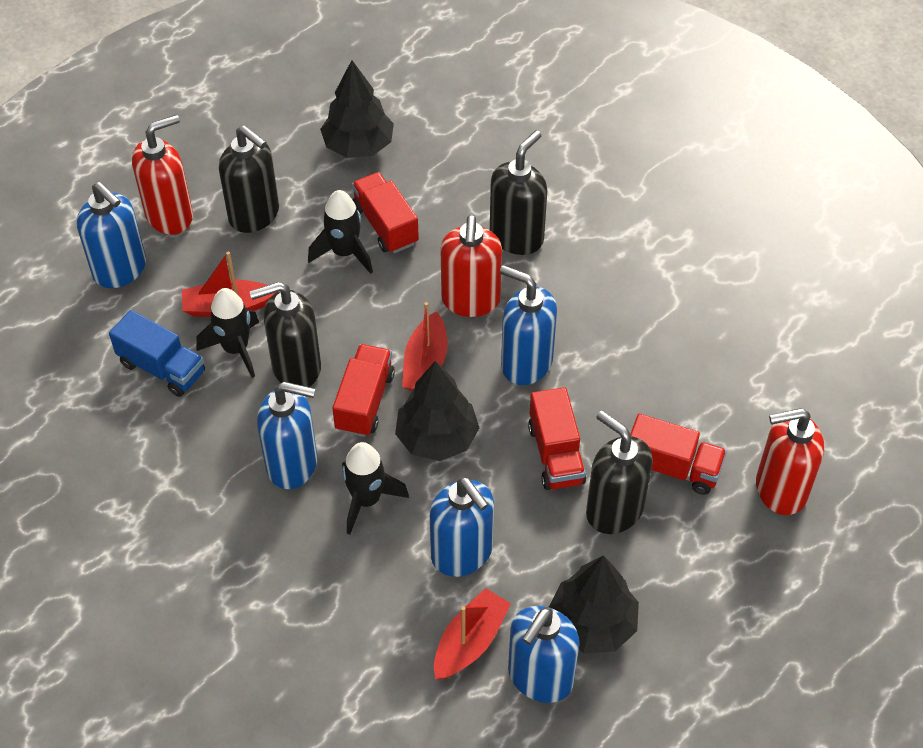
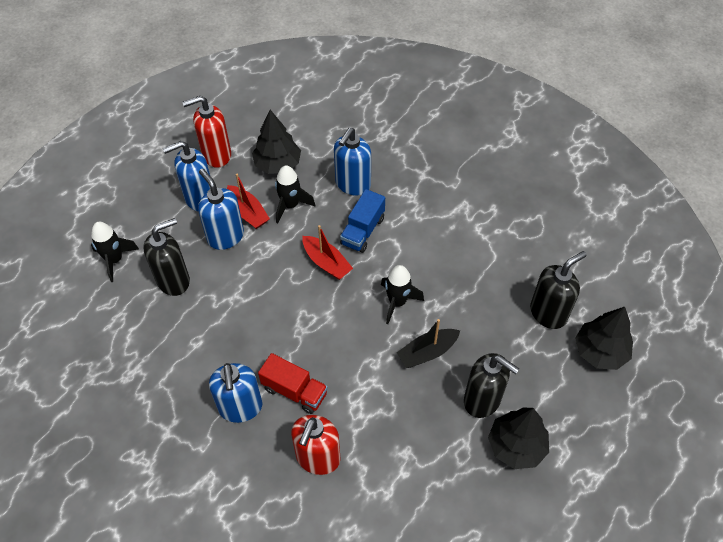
black boat: none = 0 -> [397,319,460,368] = 1
black soap dispenser: [219,126,279,233] [249,282,321,387] [490,130,547,255] [586,411,653,534] = 4 -> [143,218,190,296] [464,353,520,418] [530,251,587,329] = 3
blue soap dispenser: [77,182,146,288] [257,382,317,489] [430,477,494,577] [500,265,557,385] [508,606,580,703] = 5 -> [163,141,210,211] [198,168,244,250] [209,363,262,423] [334,128,371,195] = 4
red boat: [182,251,276,317] [402,302,448,391] [434,588,511,680] = 3 -> [227,174,270,229] [303,225,353,280] = 2
red soap dispenser: [132,114,193,235] [440,215,502,317] [756,408,824,515] = 3 -> [182,96,231,168] [291,415,340,475] = 2
red truck: [332,344,395,437] [352,172,419,253] [528,387,586,490] [631,414,727,495] = 4 -> [258,353,328,414] = 1

